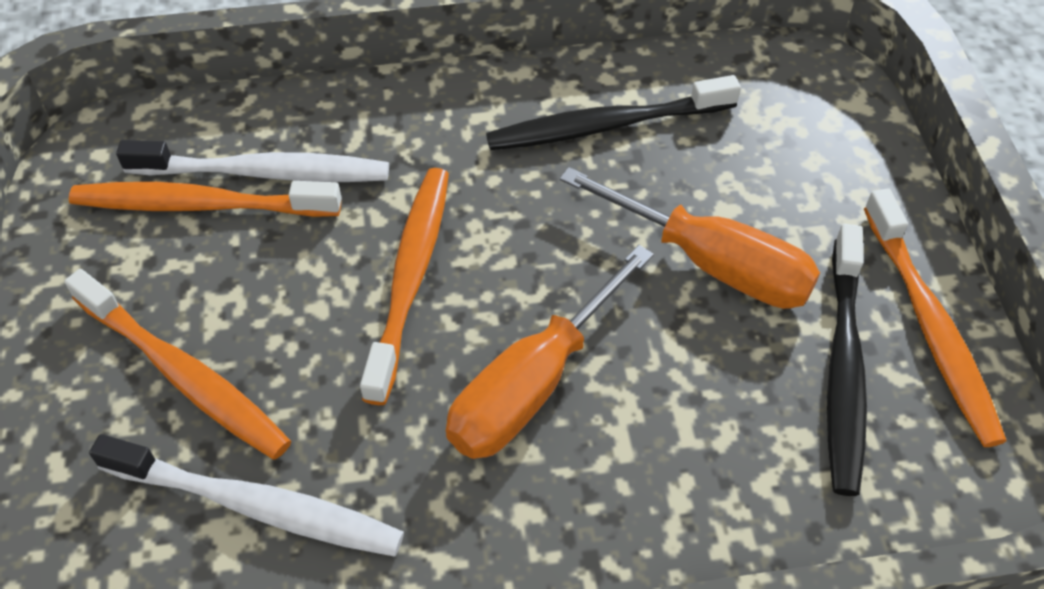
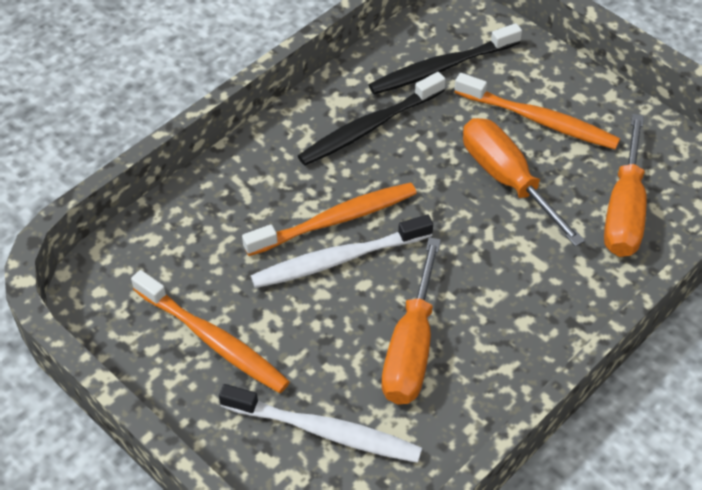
orange screwdriver: [446,245,654,459] [560,167,820,309] = 2 -> [382,237,441,404] [463,118,585,247] [604,114,647,257] = 3
orange toothbrush: [64,269,291,460] [69,181,342,217] [360,168,449,405] [864,188,1007,447] = 4 -> [131,270,290,393] [242,182,417,256] [455,73,620,149] = 3

